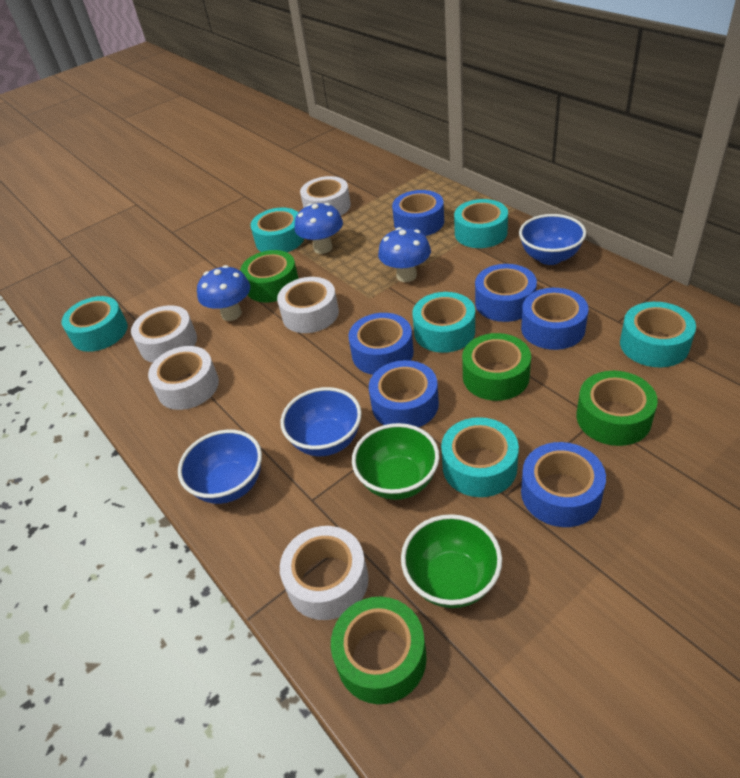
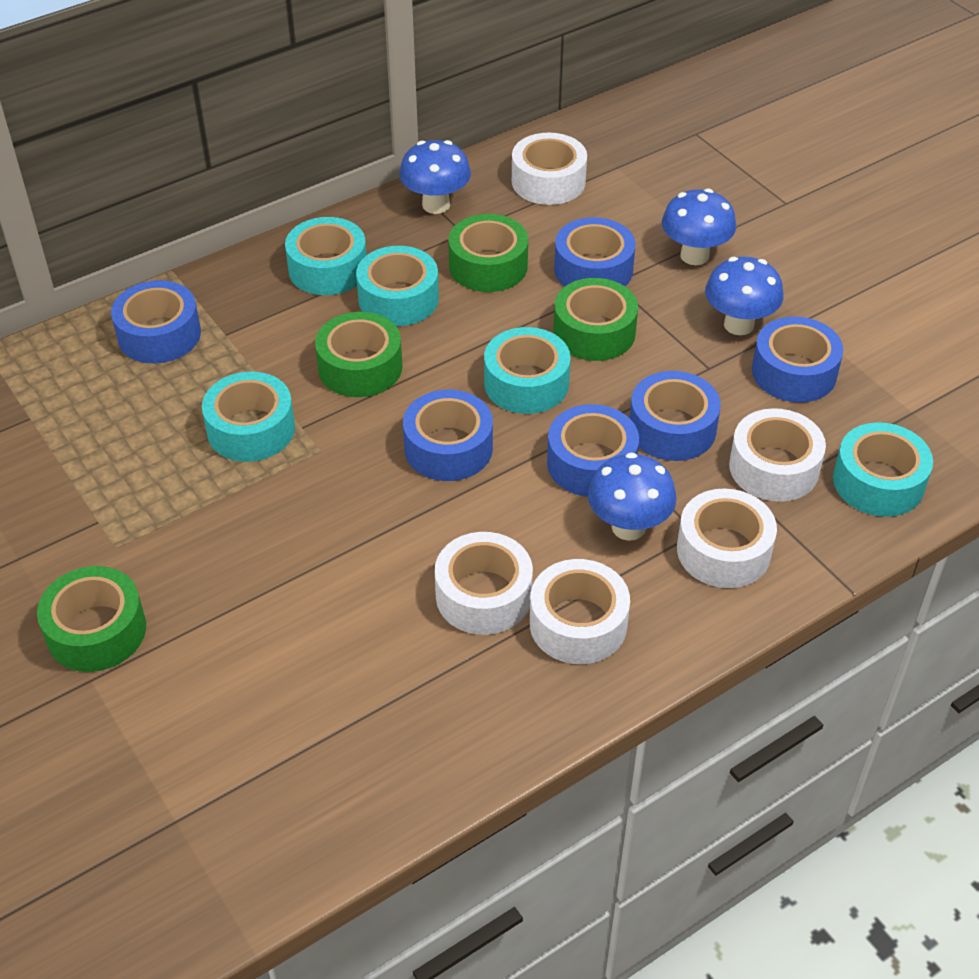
blue bowl: [178,429,262,504] [281,387,362,456] [519,214,586,265] = 3 -> none = 0
blue mushroom: [197,265,250,321] [295,203,343,254] [378,227,431,282] = 3 -> [399,140,471,214] [588,453,677,541] [662,189,736,265] [705,257,784,335] = 4
green bowl: [352,423,439,500] [401,514,502,608] = 2 -> none = 0
turquoise tape: [62,296,128,352] [250,208,304,252] [413,292,475,353] [441,417,519,497] [454,199,508,248] [620,302,696,367] = 6 -> [202,372,295,462] [285,217,367,295] [356,246,439,326] [484,327,570,414] [833,422,933,517] = 5

